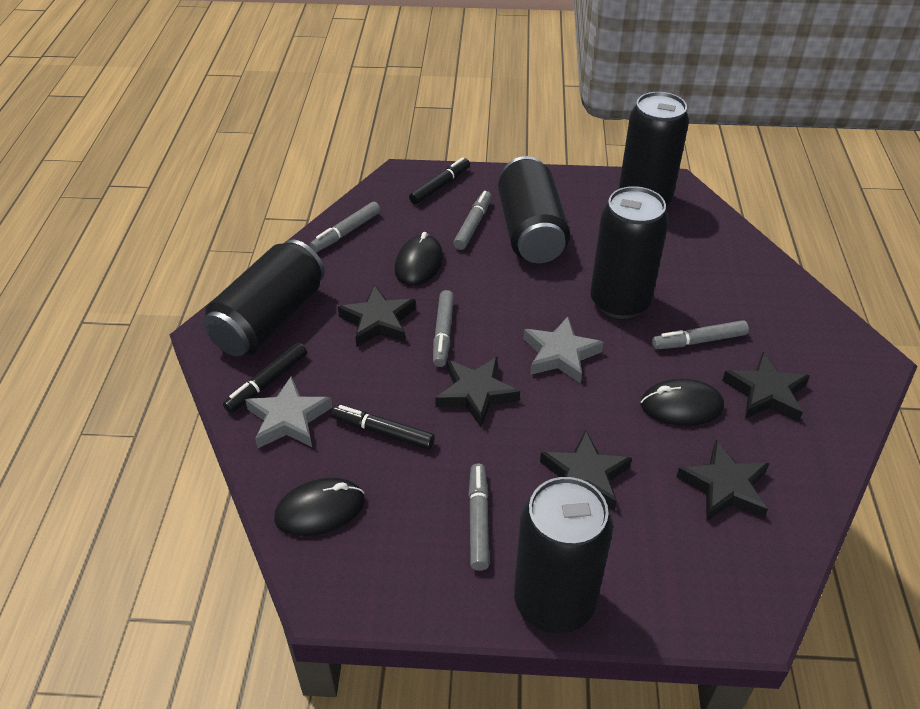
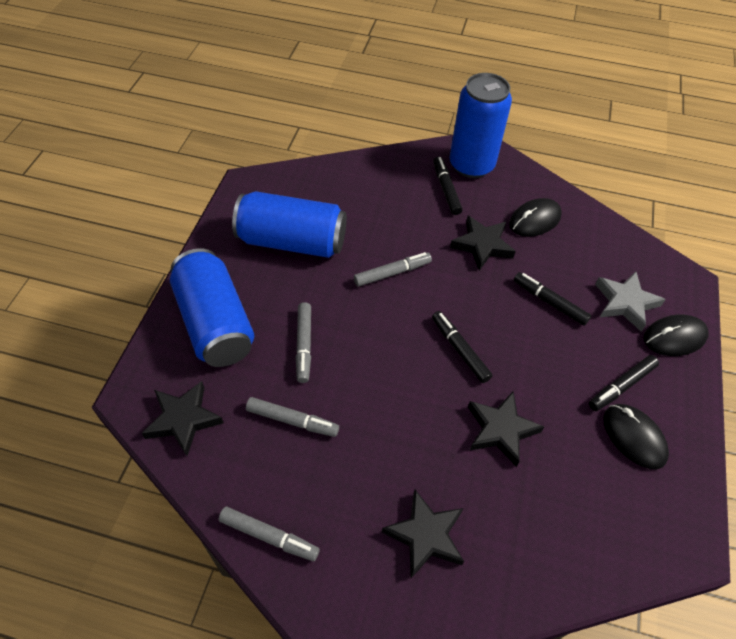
black can: [203,239,325,357] [498,156,570,263] [514,477,613,633] [590,186,669,319] [619,92,689,206] = 5 -> none = 0
black marker: [223,343,307,413] [331,405,435,450] [409,157,470,205] = 3 -> [432,311,493,383] [433,157,463,215] [514,272,591,326] [589,355,659,411] = 4
black star: [338,285,416,347] [435,357,520,427] [540,430,632,511] [676,440,769,522] [722,352,810,422] = 5 -> [142,381,224,456] [382,490,464,578] [450,216,516,271] [468,391,544,467] = 4
blue can: none = 0 -> [170,248,254,367] [232,191,347,258] [450,73,512,178] = 3
grey marker: [310,202,380,252] [433,290,454,367] [453,191,492,250] [468,463,489,571] [652,320,749,349] = 5 -> [219,507,320,561] [246,397,339,437] [296,302,311,383] [354,252,432,287] = 4
grey star: [245,376,333,448] [523,317,604,384] = 2 -> [595,271,666,332] = 1

